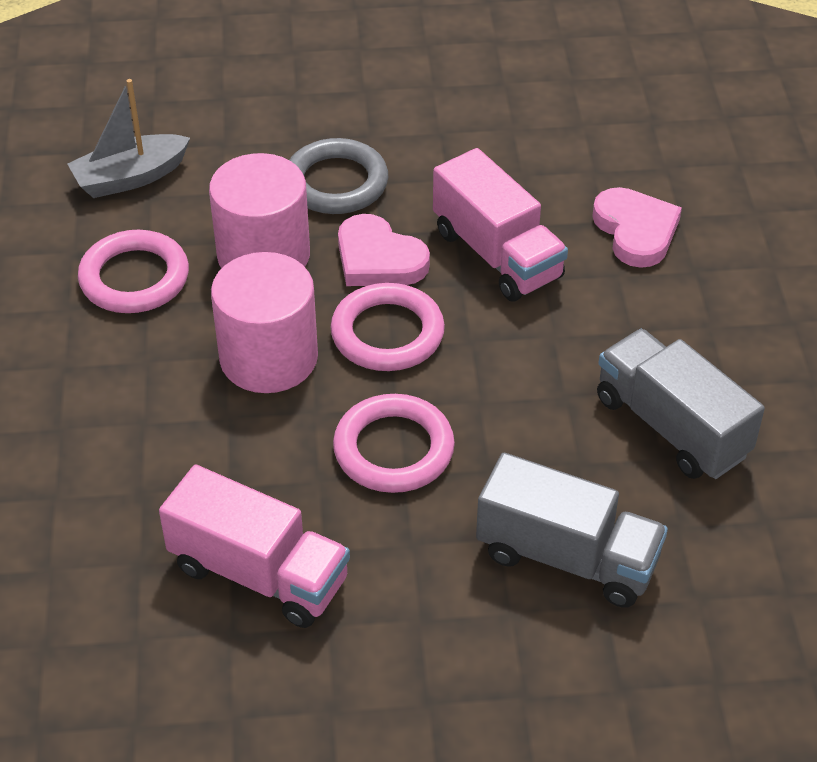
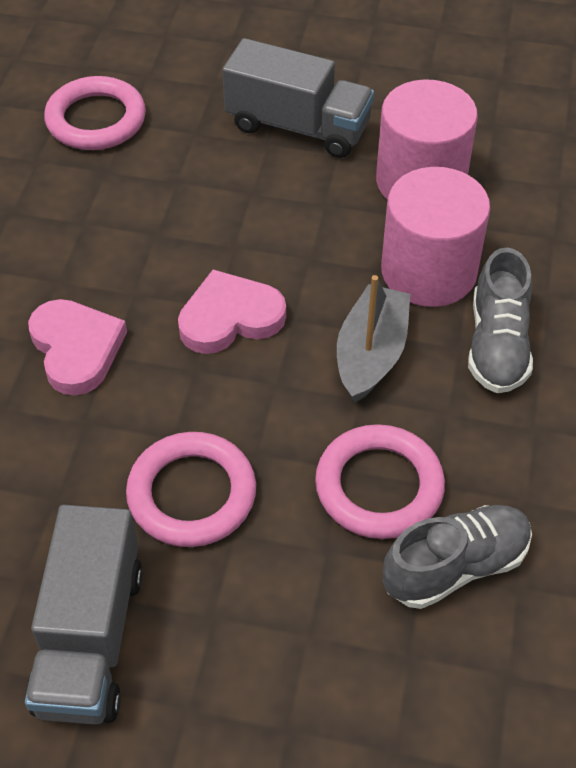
grey ring: [290,138,388,214] = 1 -> none = 0
grey shoe: none = 0 -> [383,505,532,609] [468,248,533,393] = 2
pink truck: [159,465,350,628] [433,148,568,302] = 2 -> none = 0

